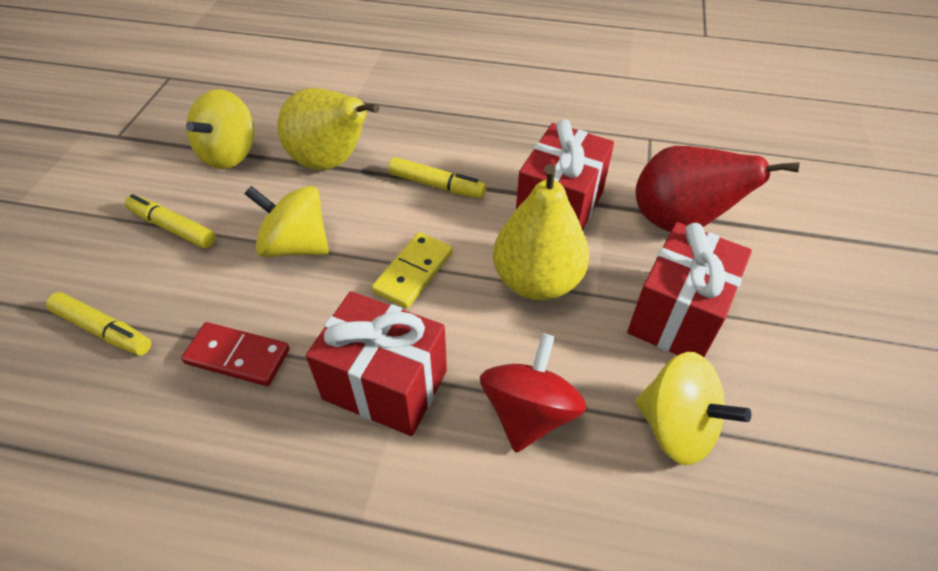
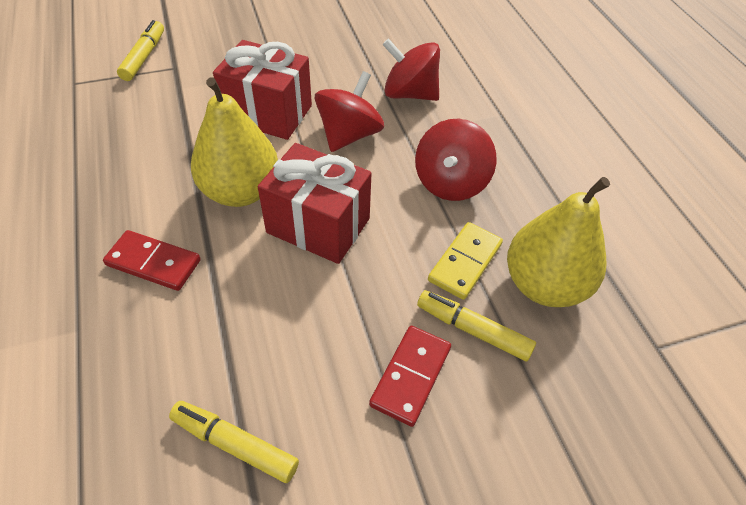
red domino: [181,322,289,386] = 1 -> [103,230,201,291] [369,326,451,427] = 2
red gift: [306,291,447,436] [516,119,614,230] [627,222,752,357] = 3 -> [213,40,312,140] [258,143,372,264] = 2
red pear: [636,146,800,232] = 1 -> none = 0
red spinning top: [480,333,587,453] = 1 -> [315,71,384,152] [383,38,440,101] [415,119,496,201] = 3
yellow spinning top: [186,89,254,169] [244,186,329,258] [635,352,751,465] = 3 -> none = 0

